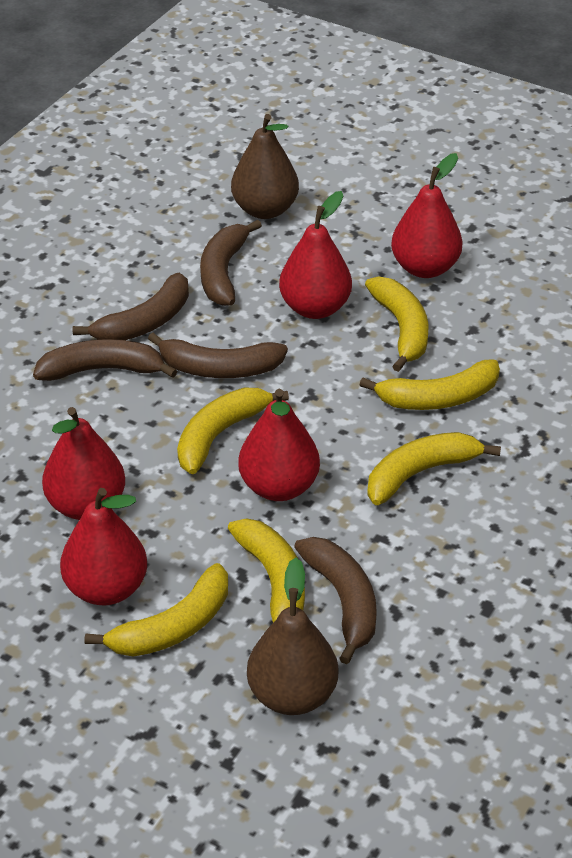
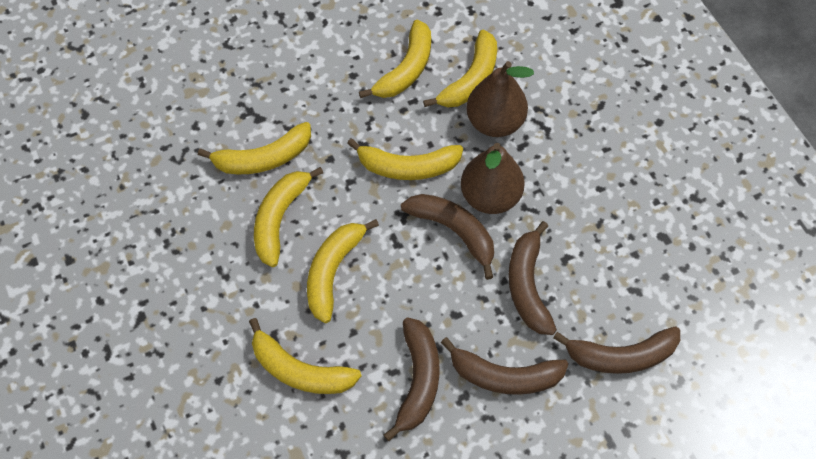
red pear: [42,407,125,520] [60,488,147,605] [238,389,320,501] [279,191,352,319] [391,153,462,278] = 5 -> none = 0
yellow banana: [85,563,228,657] [177,388,289,474] [228,519,305,623] [359,359,500,410] [365,276,429,372] [367,432,501,505] = 6 -> [198,122,311,174] [249,318,361,394] [254,167,323,267] [307,219,379,323] [347,138,463,180] [359,20,431,98] [423,30,497,108] = 7

